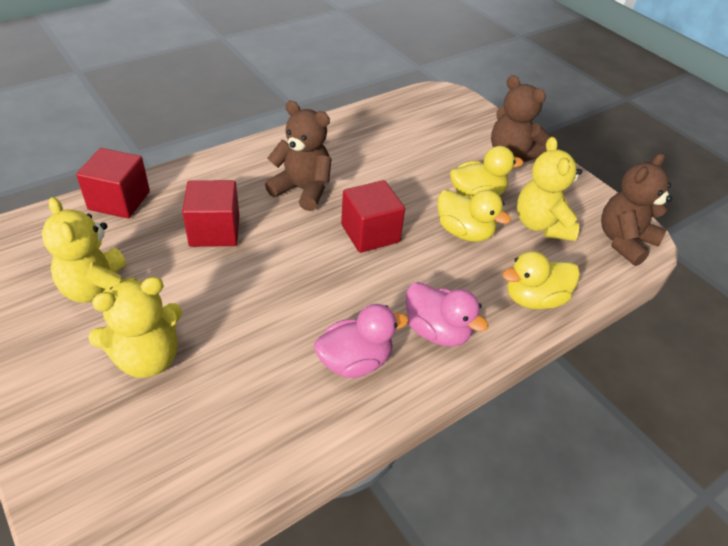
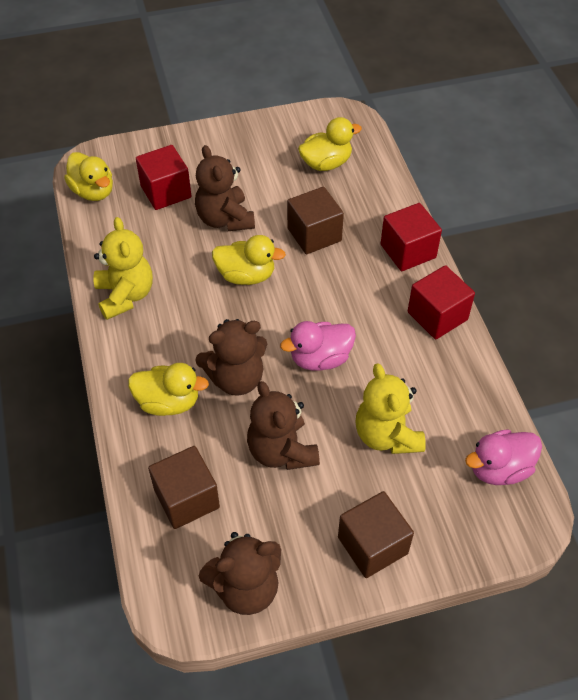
brown cube: none = 0 -> [148,446,220,529] [287,187,344,254] [338,491,414,578] = 3
brown teddy bear: [265,101,332,211] [491,75,551,162] [601,153,672,266] = 3 -> [195,145,255,231] [195,319,267,396] [199,532,281,615] [247,381,320,470] = 4
yellow duck: [438,190,511,242] [450,146,523,196] [502,251,580,310] = 3 -> [64,152,113,201] [128,363,209,416] [212,235,286,285] [298,117,362,171] = 4
yellow teddy bear: [42,197,136,303] [88,277,182,378] [517,137,582,241] = 3 -> [94,217,153,320] [356,363,426,454] = 2

